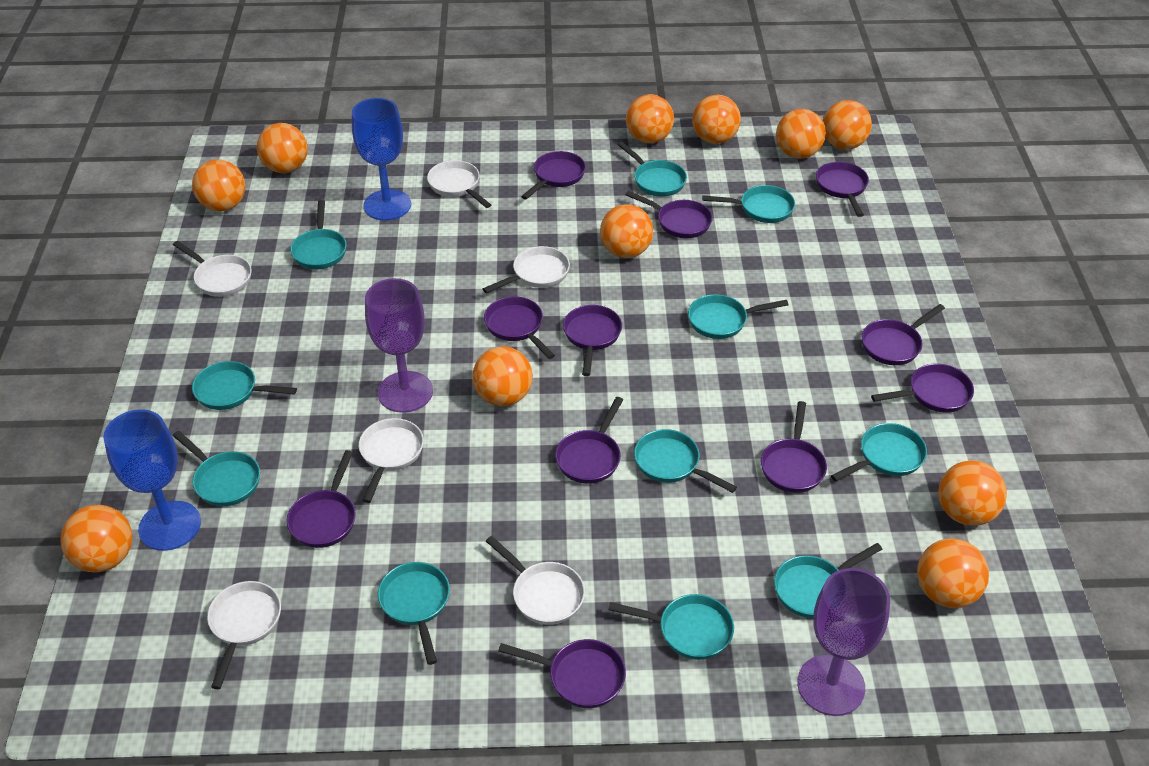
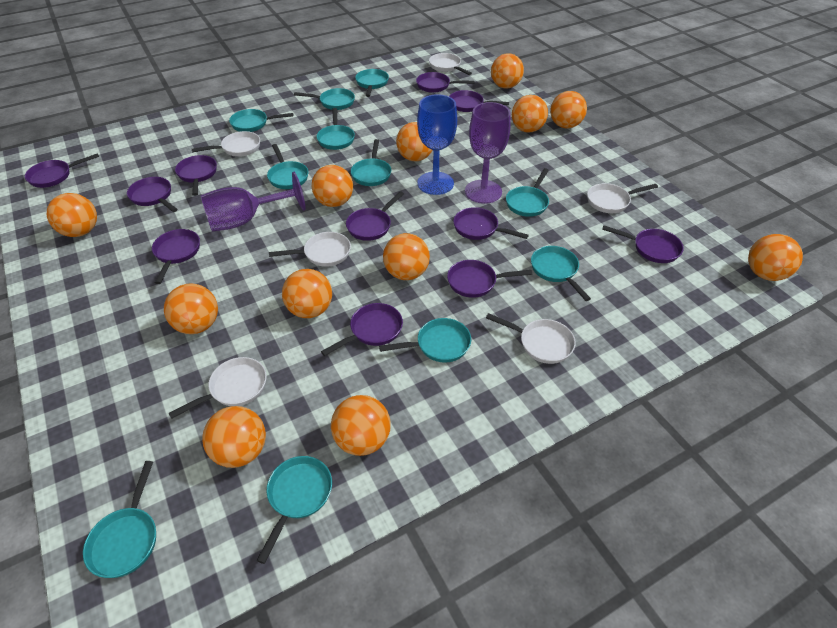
blue goblet: [103,409,201,551] [352,98,411,220] = 2 -> [417,94,457,195] = 1
orange ball: [60,505,132,572] [192,159,245,211] [257,123,308,173] [473,346,533,406] [600,204,653,258] [626,94,674,144] [692,95,741,144] [776,109,826,159] [823,100,872,150] [917,538,989,608] [938,460,1007,526] = 11 -> [47,193,97,237] [164,283,218,334] [202,406,266,468] [282,269,332,318] [312,165,353,207] [331,395,391,456] [383,233,430,280] [396,122,432,161] [491,53,524,89] [512,95,548,133] [550,91,587,129] [748,234,803,281] = 12

